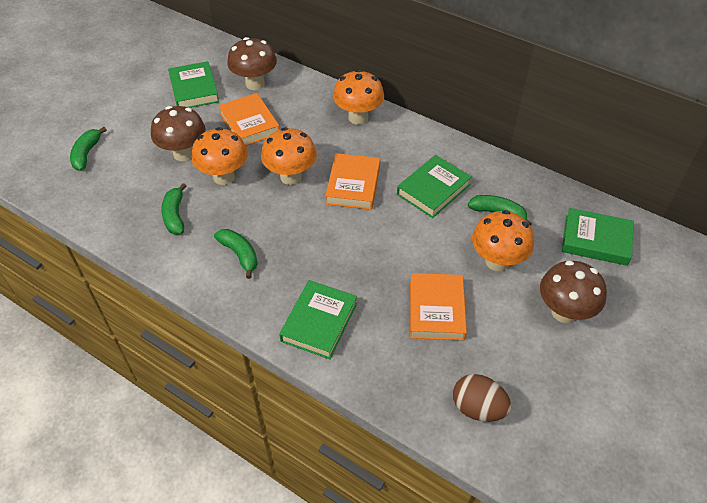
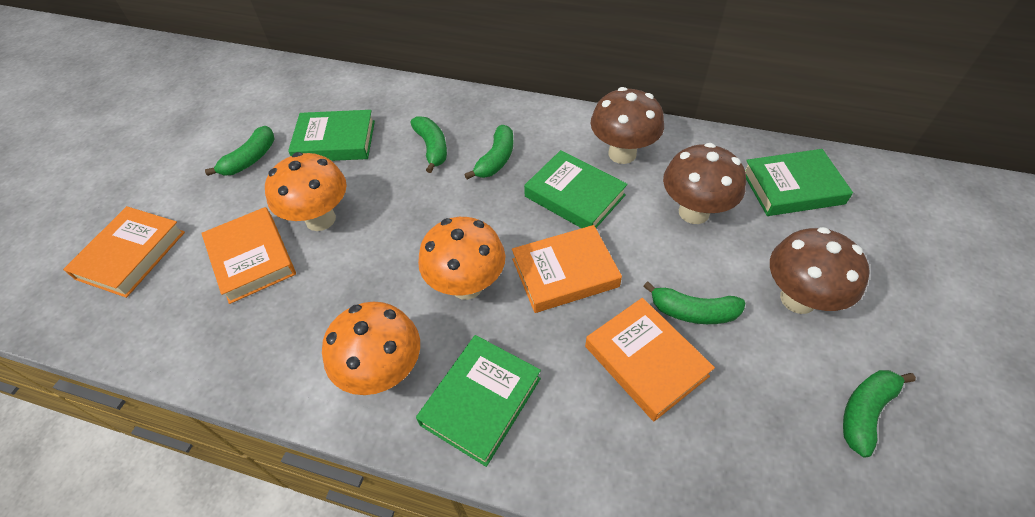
brown egg: [453,374,511,422] = 1 -> none = 0
green banana: [70,127,107,171] [161,183,186,235] [214,229,258,279] [468,195,532,226] = 4 -> [205,126,274,176] [411,116,447,173] [464,125,513,180] [643,281,745,324] [843,370,916,458] = 5
orange book: [218,93,280,146] [325,153,380,210] [410,273,467,340] = 3 -> [63,206,185,298] [201,207,296,304] [512,225,622,313] [585,298,715,421] = 4
orange mushroom: [191,127,248,185] [261,127,317,185] [333,69,384,125] [472,210,534,271] = 4 -> [265,152,347,231] [322,302,420,395] [418,217,505,300] = 3

